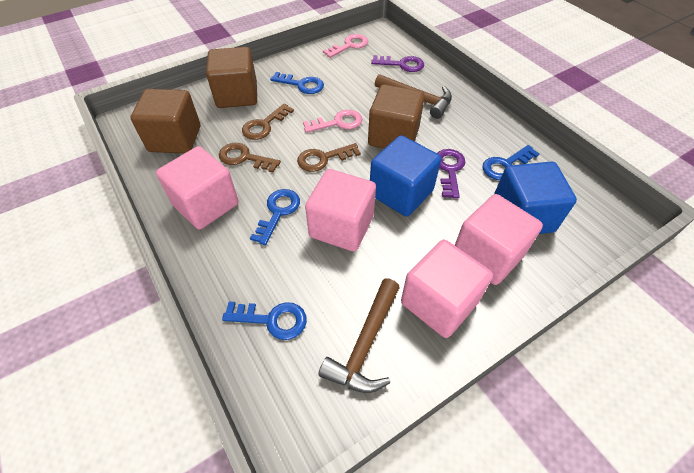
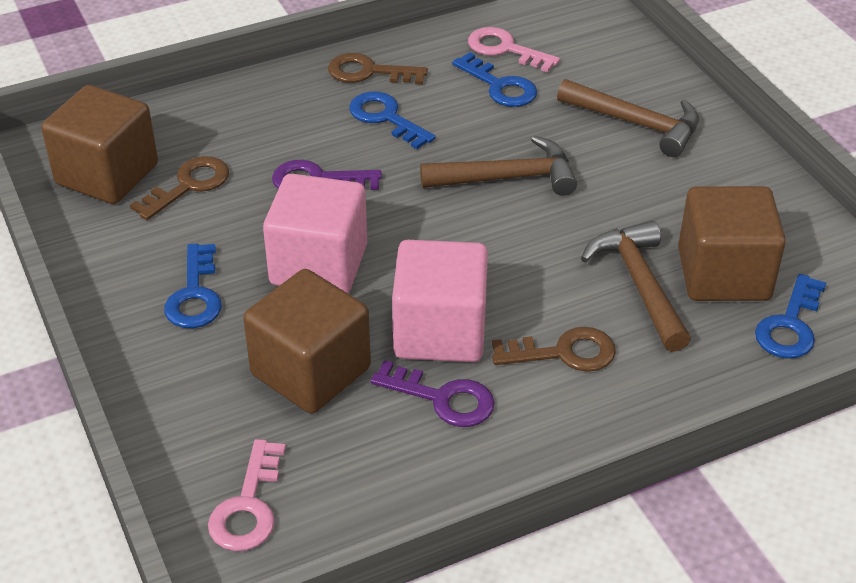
blue cube: [370,135,441,217] [494,161,577,234] = 2 -> none = 0
brown hammer: [318,279,400,393] [375,74,452,119] = 2 -> [420,136,577,196] [557,79,699,157] [581,220,691,352] = 3
pink cube: [156,146,239,230] [305,169,376,252] [401,240,493,338] [455,194,543,285] = 4 -> [263,174,367,293] [392,240,488,362] = 2

